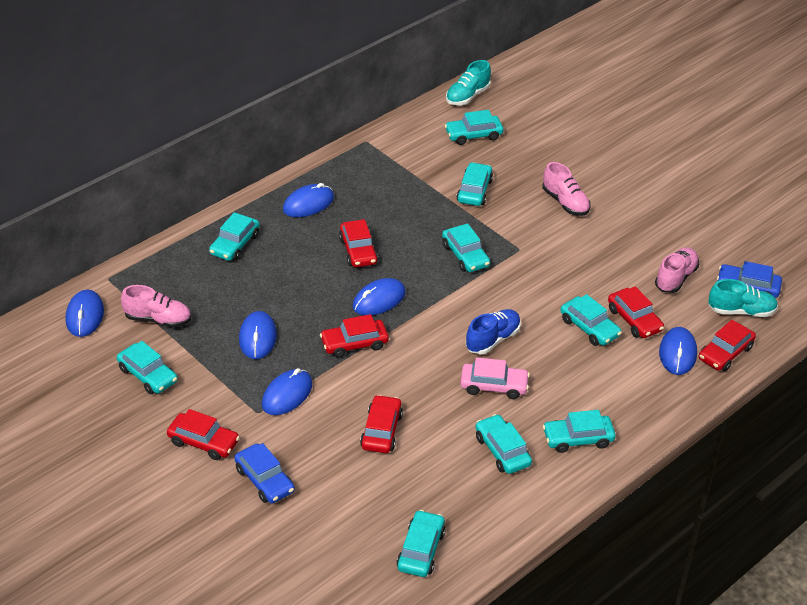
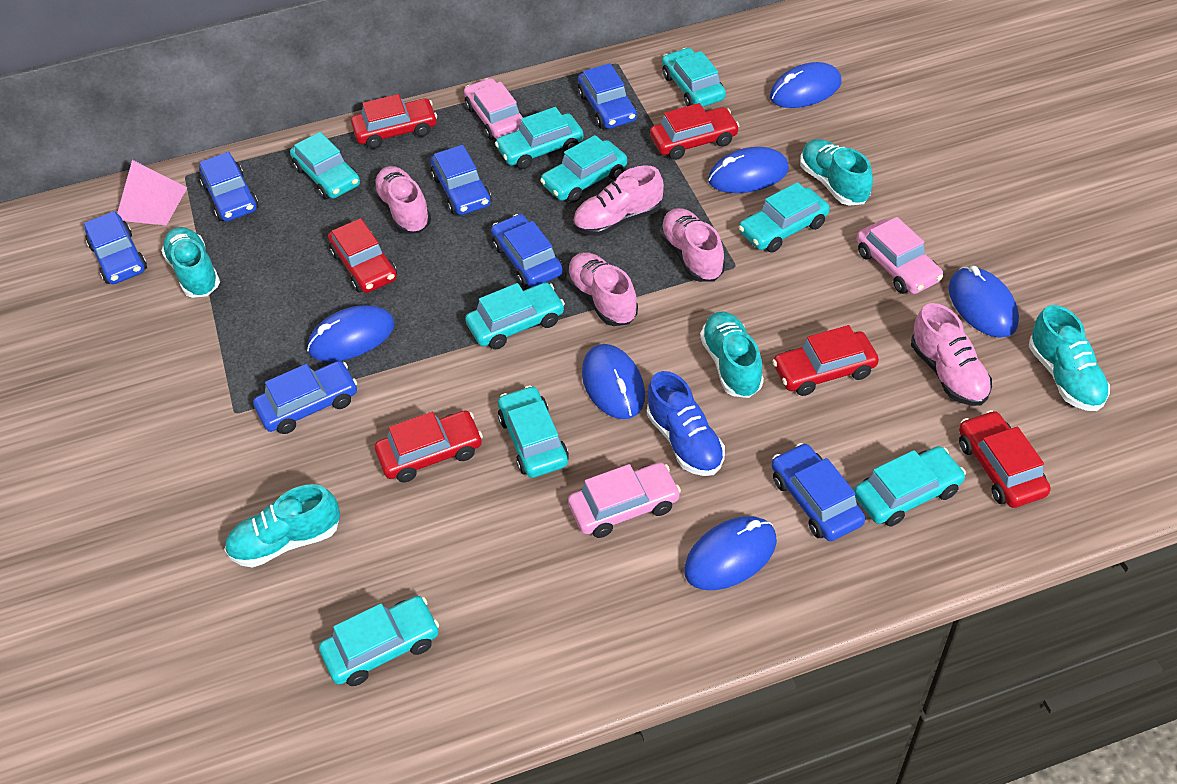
blue car: [234,443,295,503] [717,261,782,298] = 2 -> [84,211,147,284] [199,152,259,221] [253,361,357,434] [431,145,491,215] [491,214,563,287] [578,63,637,129] [772,443,865,541] = 7
pink car: [460,357,530,399] = 1 -> [464,78,524,140] [568,462,681,538] [857,217,943,294] = 3
pink pyramid: none = 0 -> [117,160,187,225] = 1
pink shoe: [121,285,191,328] [543,162,591,216] [655,247,699,293] = 3 -> [373,166,431,234] [567,252,638,326] [573,165,664,236] [660,208,725,282] [911,303,992,406] = 5
turquoise shoe: [446,60,491,105] [708,279,778,317] = 2 -> [161,227,220,298] [224,484,340,568] [700,311,764,398] [800,139,873,205] [1029,305,1110,411] = 5

